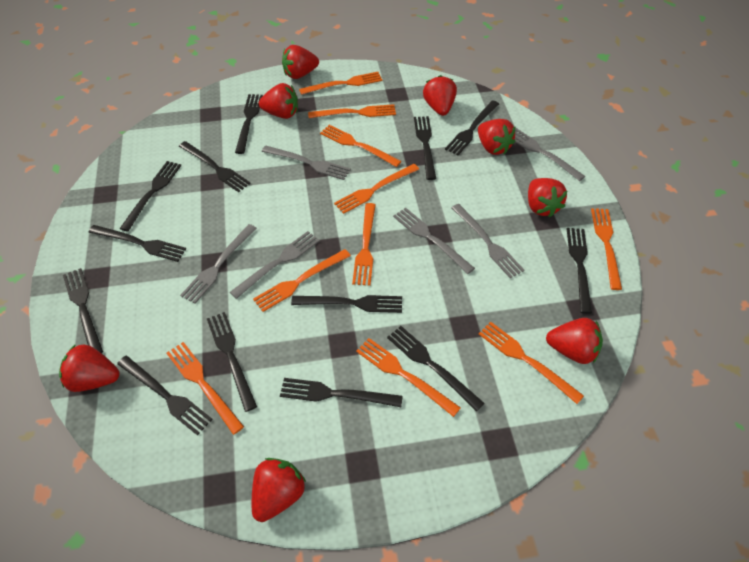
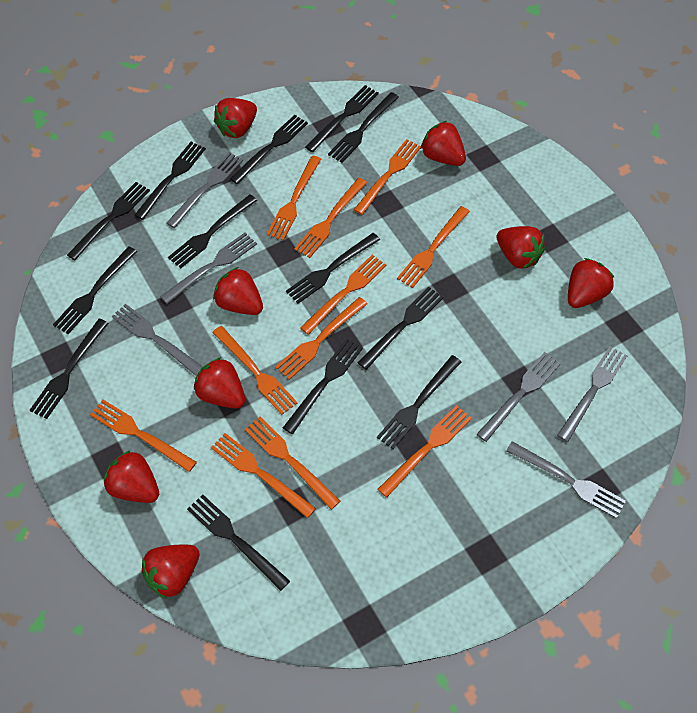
orange fork: [167,342,244,435] [253,249,351,312] [299,72,383,95] [308,104,396,118] [320,125,401,167] [334,164,419,214] [352,203,376,286] [356,338,461,417] [479,322,584,404] [591,208,622,290] = 10 -> [90,400,197,472] [211,433,316,518] [212,326,298,415] [245,417,340,510] [267,155,321,241] [275,297,367,380] [294,178,367,258] [300,255,386,335] [354,139,421,215] [378,405,472,497] [397,206,470,288] = 11

